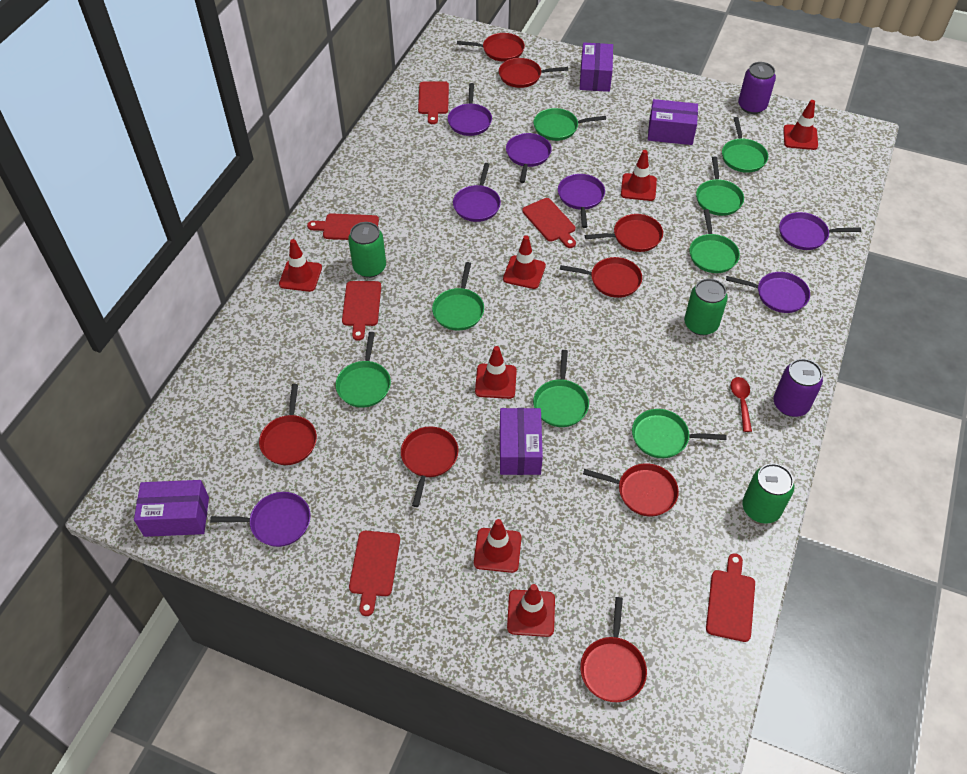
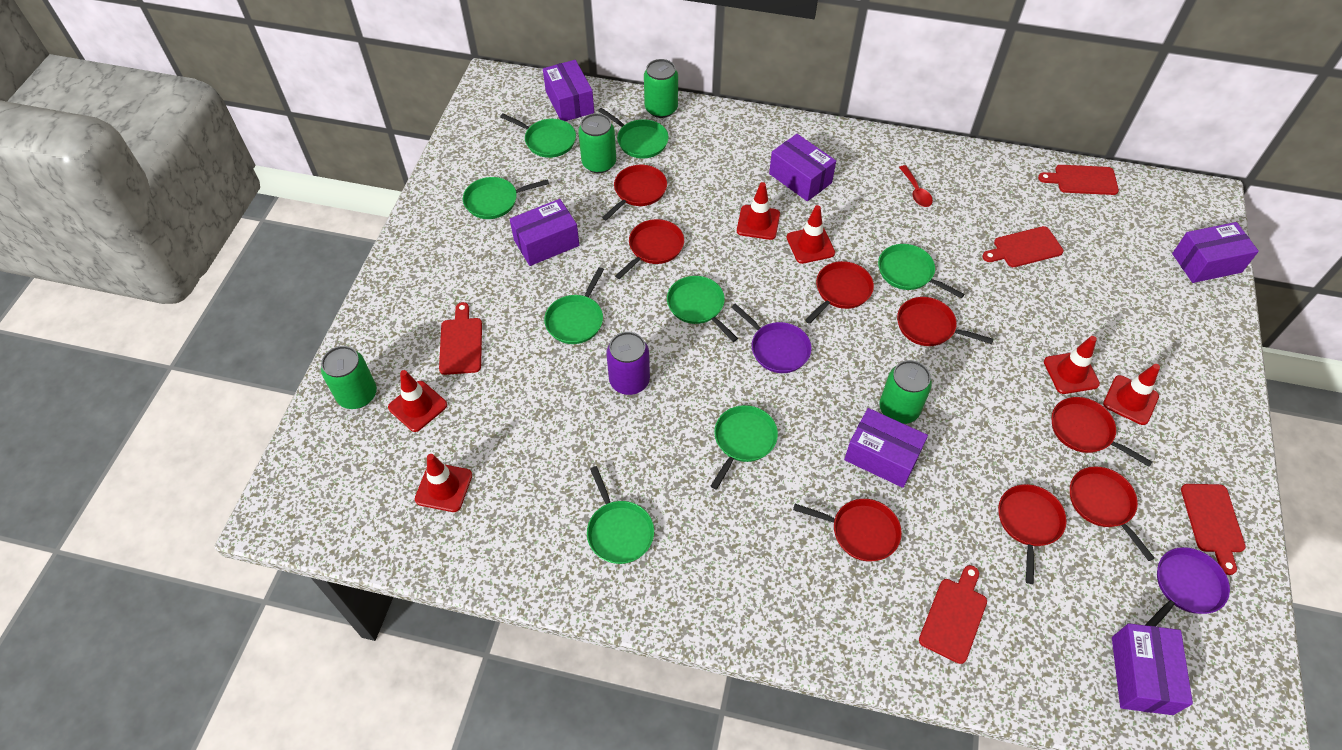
green can: [348,222,386,278] [684,278,728,335] [742,463,794,524] = 3 -> [321,346,377,409] [578,113,616,173] [644,59,678,118] [879,360,932,424] = 4
purple box: [134,480,209,537] [500,408,543,475] [580,43,613,92] [648,99,698,145] = 4 -> [510,199,579,266] [543,60,594,121] [769,134,836,201] [844,408,928,488] [1112,623,1193,715] [1172,222,1259,283] = 6
purple can: [738,62,776,114] [773,359,823,417] = 2 -> [606,332,650,395] = 1
purple pan: [210,492,311,547] [448,83,492,136] [453,163,501,222] [506,133,552,183] [558,174,605,228] [726,272,810,313] [779,212,861,250] = 7 -> [731,304,812,373] [1145,547,1230,626] = 2
red cutting board: [307,213,379,240] [342,281,381,341] [349,531,400,616] [418,81,449,124] [522,198,576,248] [706,553,755,642] = 6 -> [439,302,482,375] [919,565,987,664] [982,226,1064,267] [1038,165,1119,195] [1181,484,1246,575] = 5
red traffic cone: [279,239,322,292] [474,519,522,573] [475,346,517,399] [503,235,546,289] [507,584,555,637] [621,150,657,201] [783,100,818,150] = 7 -> [388,370,447,432] [415,454,472,512] [737,182,780,240] [787,205,835,264] [1044,336,1100,394] [1103,364,1160,425] = 6

